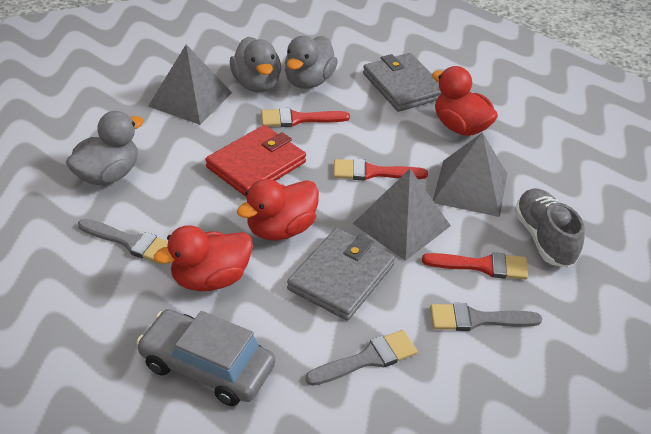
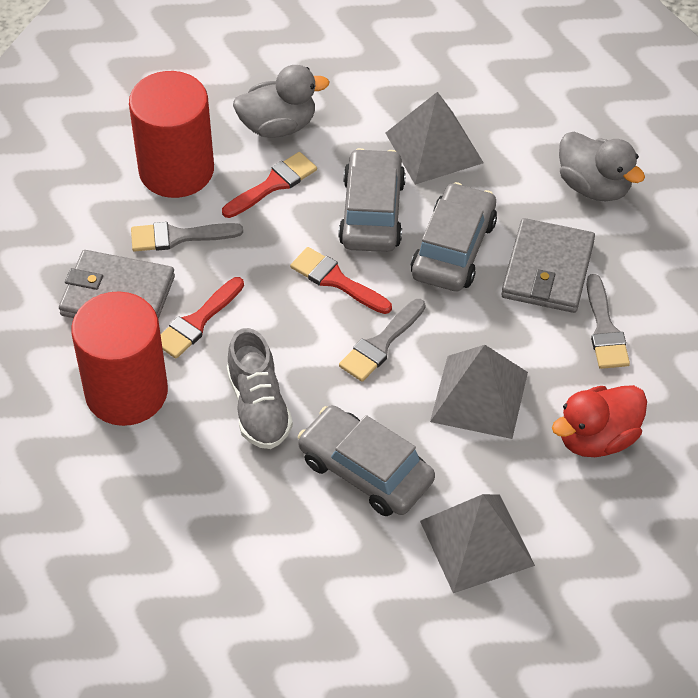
grey car: [137,309,275,406] = 1 -> [298,405,435,516] [338,148,406,252] [411,182,497,291] = 3
grey duck: [66,111,144,186] [230,37,281,92] [285,36,338,89] = 3 -> [233,65,330,138] [559,132,645,201] = 2
red cylinder: none = 0 -> [71,291,168,426] [129,71,214,198] = 2
red duck: [154,225,253,291] [237,179,319,240] [432,66,498,136] = 3 -> [552,385,647,457] = 1
red wallet: [205,125,306,197] = 1 -> none = 0

